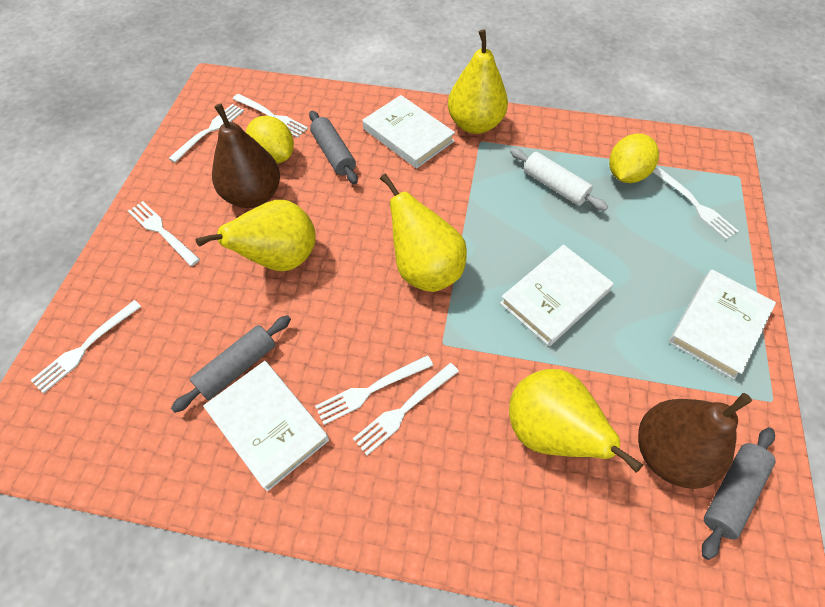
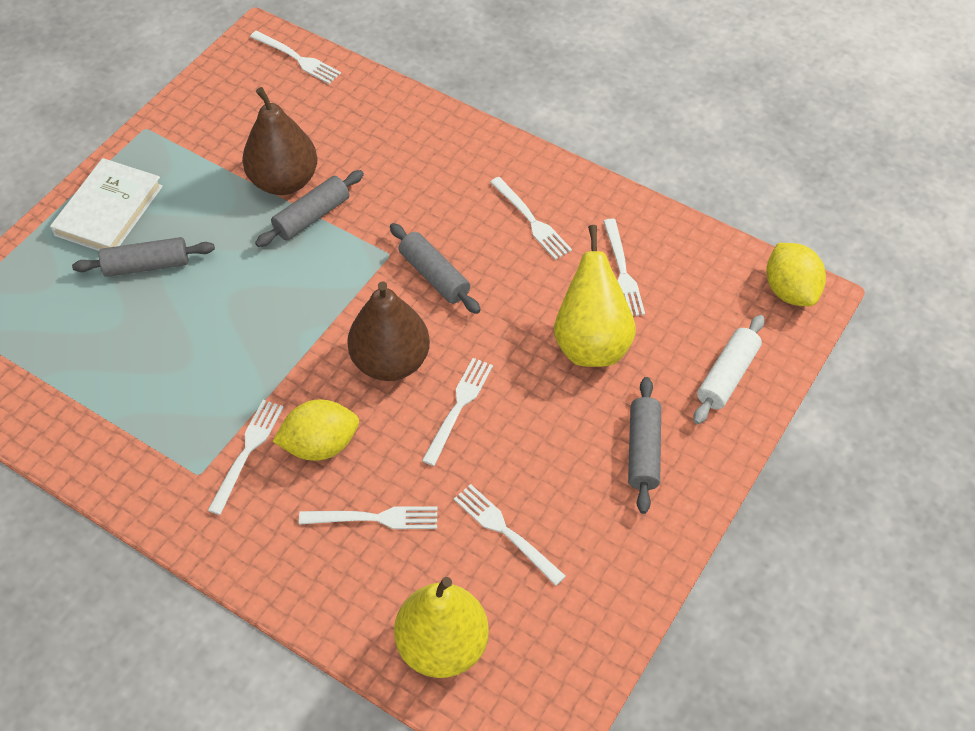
grey rolling pin: [171,315,291,413] [309,111,358,184] [702,427,776,560] = 3 -> [72,237,215,277] [255,170,364,247] [390,223,481,314] [628,377,661,514] = 4
white book: [203,361,329,491] [363,95,455,169] [500,244,614,346] [669,270,776,380] = 4 -> [50,158,163,251] = 1
yellow pear: [195,200,316,271] [380,173,467,292] [448,29,508,134] [509,369,643,472] = 4 -> [394,577,489,678] [554,225,636,367] = 2

